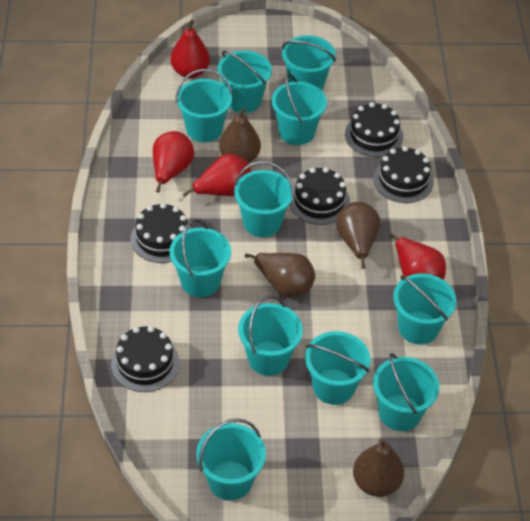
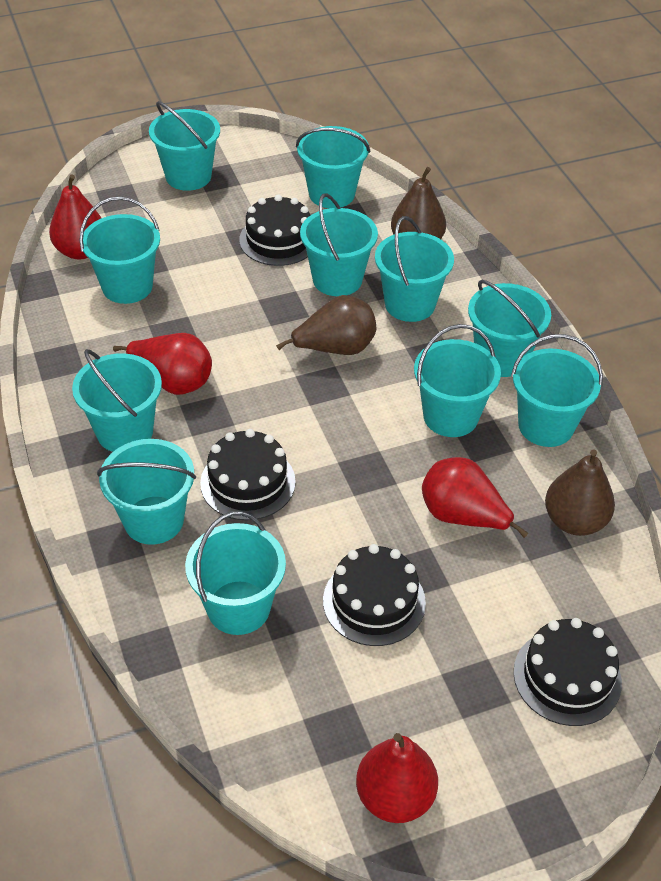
black cake: [111,326,179,392] [131,203,191,263] [289,167,350,225] [345,102,403,157] [373,146,434,203] = 5 -> [200,429,296,520] [239,194,310,266] [323,544,426,646] [513,618,622,726] = 4
brown pear: [219,107,261,163] [245,253,315,298] [336,202,380,269] [353,438,404,497] = 4 -> [276,295,376,355] [391,167,446,239] [545,449,615,536] = 3

